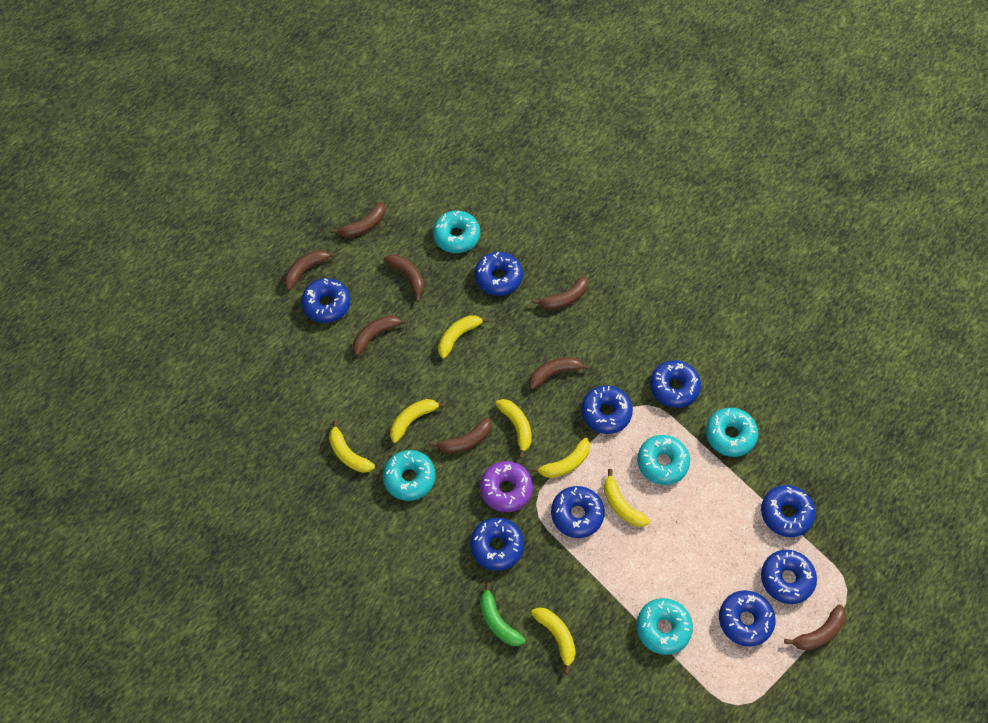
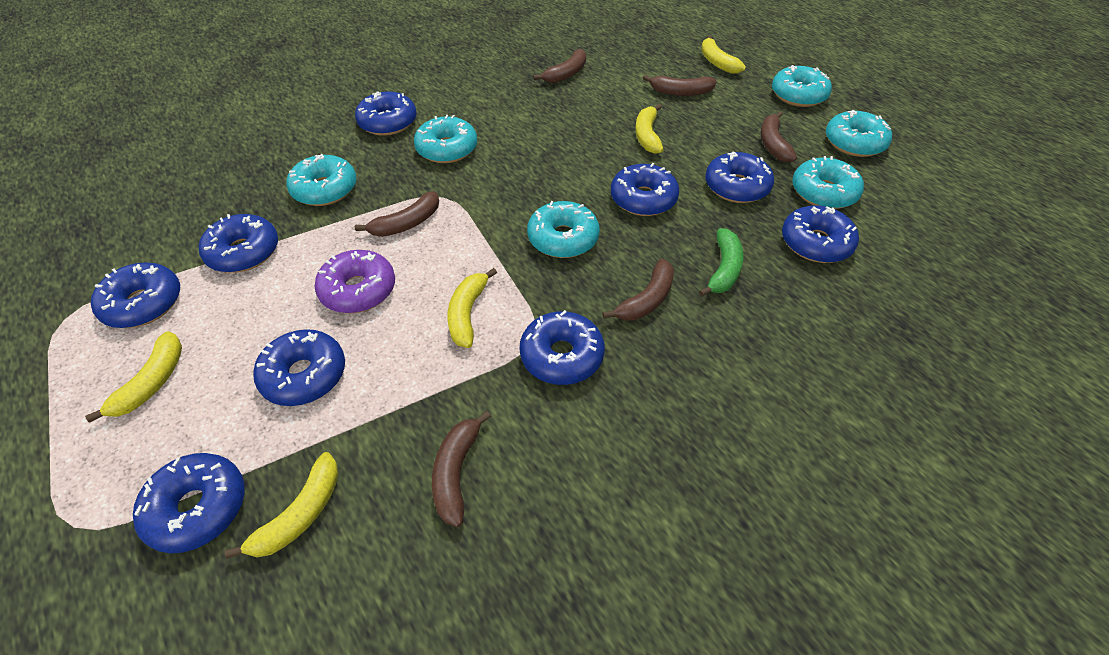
brown banana: [284,250,337,290] [331,202,385,238] [353,315,408,356] [384,254,424,302] [429,417,492,454] [529,357,590,390] [532,275,588,310] [784,605,846,650] = 8 -> [355,191,439,237] [432,411,491,527] [533,49,586,83] [602,259,674,321] [643,75,717,96] [760,111,797,163] = 6
turquoise donut: [383,450,436,501] [433,210,480,253] [636,598,693,655] [637,435,690,485] [706,408,758,457] = 5 -> [286,154,357,206] [414,115,477,163] [527,201,600,258] [772,65,832,107] [792,156,864,209] [826,110,892,157] = 6
yellow banana: [329,420,375,473] [390,399,446,443] [438,315,490,359] [495,399,532,458] [531,438,590,478] [531,607,576,674] [604,469,650,527] = 7 -> [85,331,182,422] [225,452,339,559] [447,268,497,348] [635,104,664,154] [701,35,746,74] = 5

